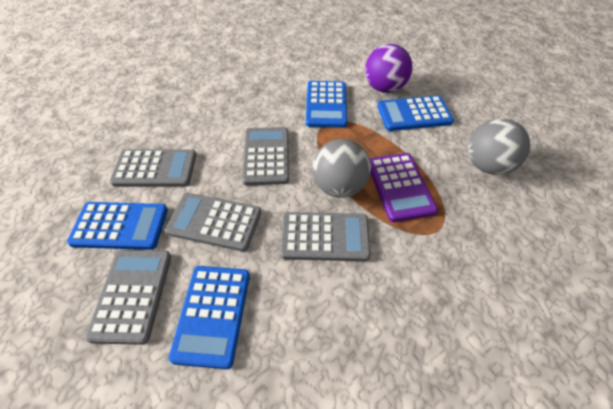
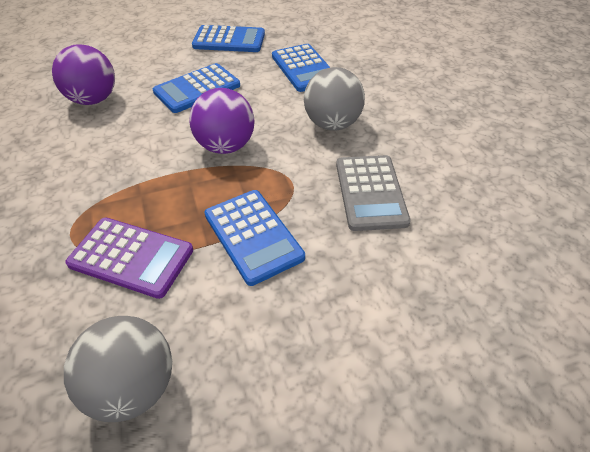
grey calculator: [85,250,171,345] [110,149,196,187] [165,193,261,252] [242,127,289,185] [280,212,371,261] = 5 -> [336,155,411,231] = 1
purple ball: [365,44,412,93] = 1 -> [52,44,115,105] [189,88,255,154] = 2

